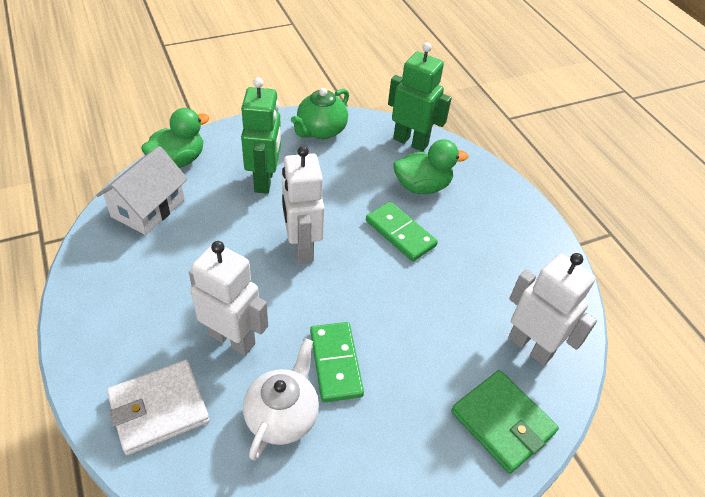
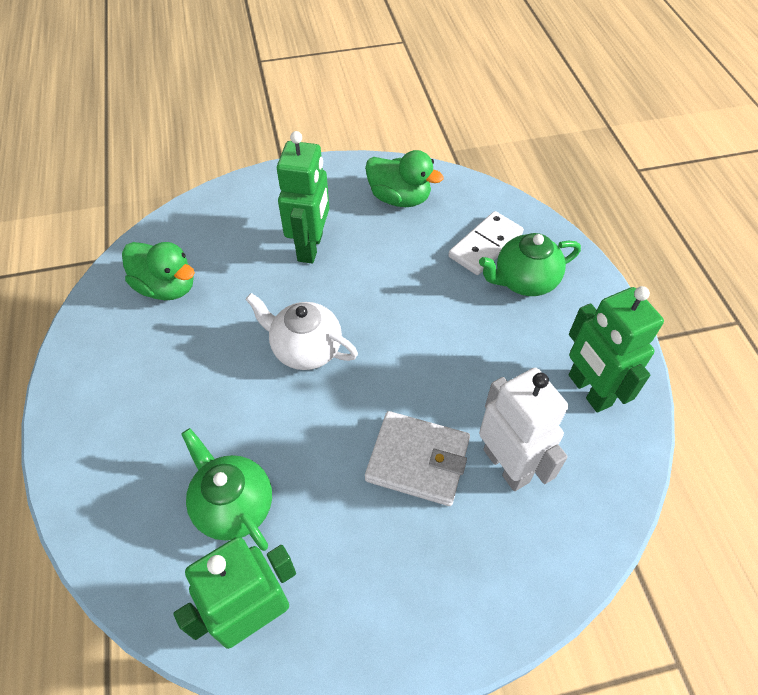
green domino: [310,322,364,402] [366,201,438,261] = 2 -> none = 0
green robot: [241,77,281,194] [388,42,452,152] = 2 -> [173,537,296,649] [277,131,330,263] [569,286,664,413] = 3
green teapot: [291,88,349,139] = 1 -> [181,428,272,551] [479,233,581,296] = 2
green wallet: [451,370,559,474] = 1 -> none = 0
white domino: none = 0 -> [449,211,524,275] = 1
white house: [96,146,188,235] = 1 -> none = 0
white robot: [189,241,268,356] [282,146,325,263] [508,253,597,366] = 3 -> [479,368,568,491] = 1

